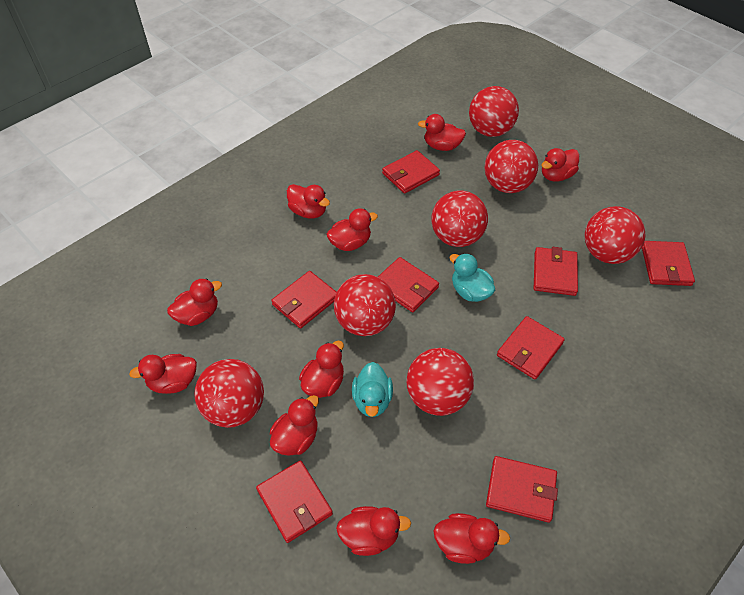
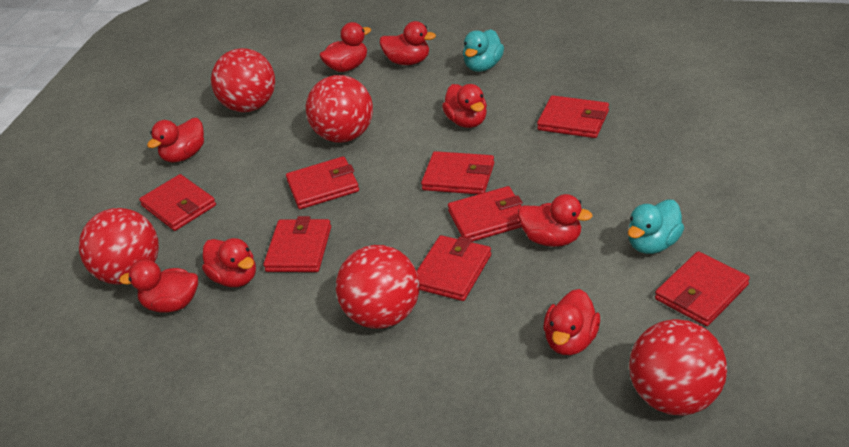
red ball: [194,359,264,428] [334,274,396,336] [406,348,474,416] [431,191,488,247] [469,86,519,137] [485,140,538,193] [584,206,645,264] = 7 -> [79,208,159,285] [211,48,275,112] [306,75,373,143] [336,245,419,329] [629,319,727,415] = 5
red duck: [129,354,197,394] [167,278,222,326] [270,395,319,456] [287,184,330,219] [299,341,344,398] [327,208,378,251] [336,506,411,556] [418,114,466,151] [433,513,510,564] [541,148,579,182] = 10 -> [119,259,198,312] [147,118,204,163] [202,238,256,287] [319,22,371,72] [380,21,436,65] [442,84,487,128] [518,194,593,247] [544,289,600,355] = 8

